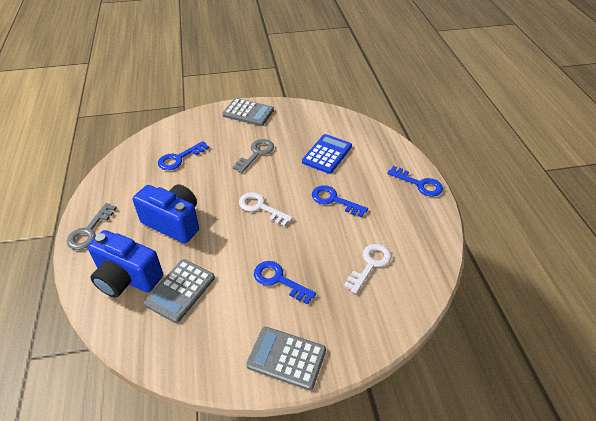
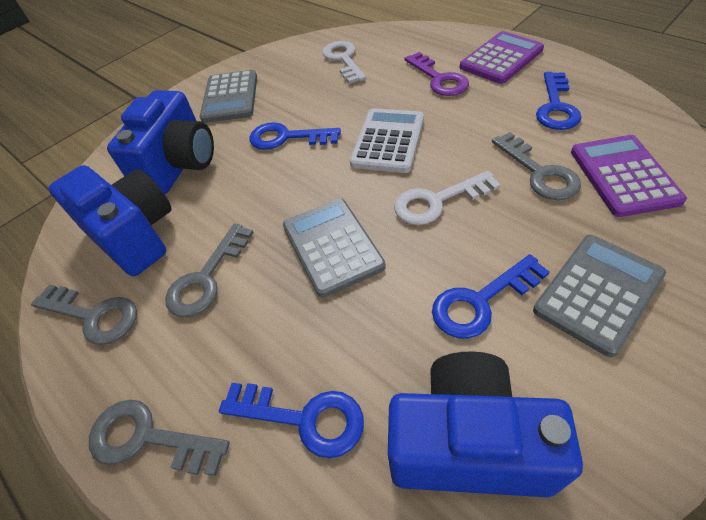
blue calculator: [302,134,352,174] = 1 -> none = 0
blue camera: [88,230,163,298] [133,184,199,243] = 2 -> [49,165,172,276] [107,90,214,194] [388,351,583,497] = 3
grey key: [67,203,117,250] [233,139,274,173] = 2 -> [31,285,137,345] [89,400,230,476] [165,224,254,317] [492,132,581,200] = 4
purple calculator: none = 0 -> [460,31,544,84] [571,135,687,217] = 2
purple key: none = 0 -> [404,52,469,96] = 1
white calculator: none = 0 -> [350,108,424,173] = 1

